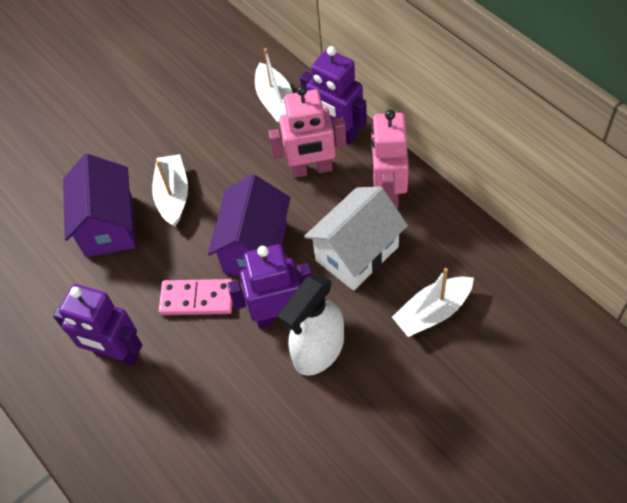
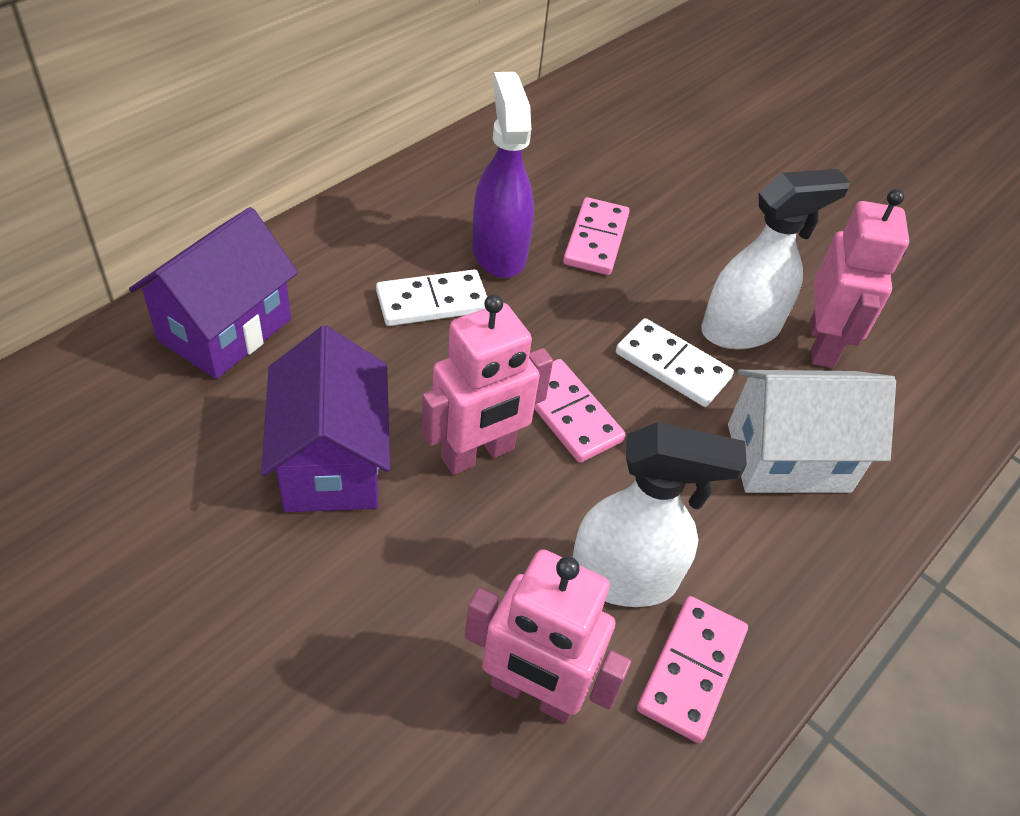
pink domino: [159,279,233,315] = 1 -> [534,359,626,463] [563,197,630,275] [637,596,748,743] = 3
pink robot: [269,85,346,178] [371,110,409,209] = 2 -> [422,294,553,475] [465,549,631,723] [810,189,909,368] = 3
purple robot: [53,284,142,366] [227,244,312,328] [300,46,367,145] = 3 -> none = 0
purple spray bottle: none = 0 -> [472,72,534,278] = 1
white boat: [152,154,188,226] [255,48,293,124] [392,268,474,337] = 3 -> none = 0
white domino: none = 0 -> [376,270,487,326] [616,318,734,407] = 2
white spray bottle: [278,273,344,376] = 1 -> [573,422,747,607] [701,169,851,349] = 2

